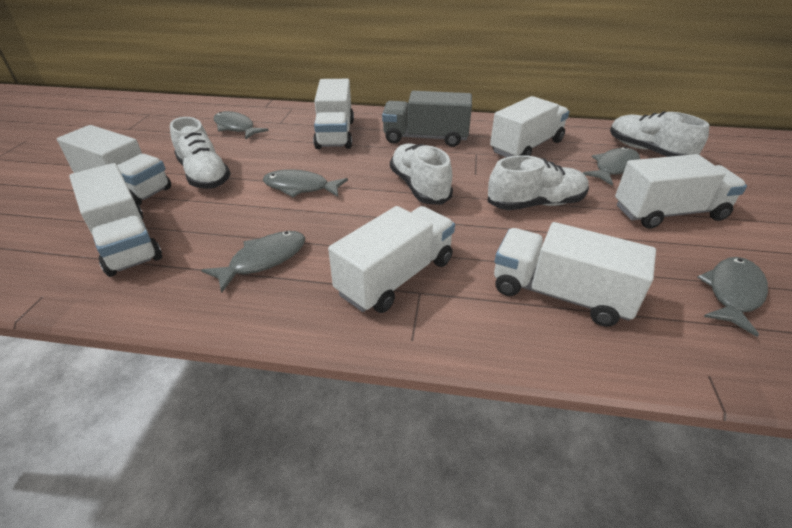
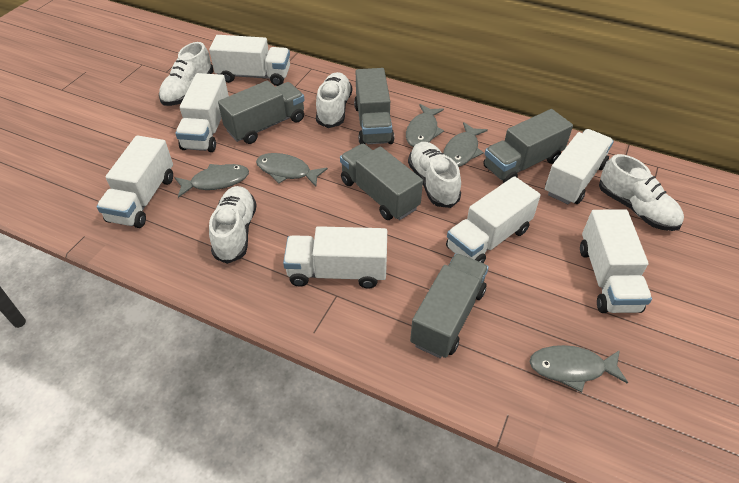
grey truck: [382,91,472,147] = 1 -> [218,81,305,144] [340,144,423,220] [354,68,394,144] [410,253,489,358] [483,109,573,183] = 5
white shoe: [170,117,231,189] [390,143,453,205] [488,155,589,210] [610,111,709,157] = 4 -> [159,42,214,106] [209,186,257,264] [316,72,352,128] [408,142,461,208] [599,154,684,231] = 5

